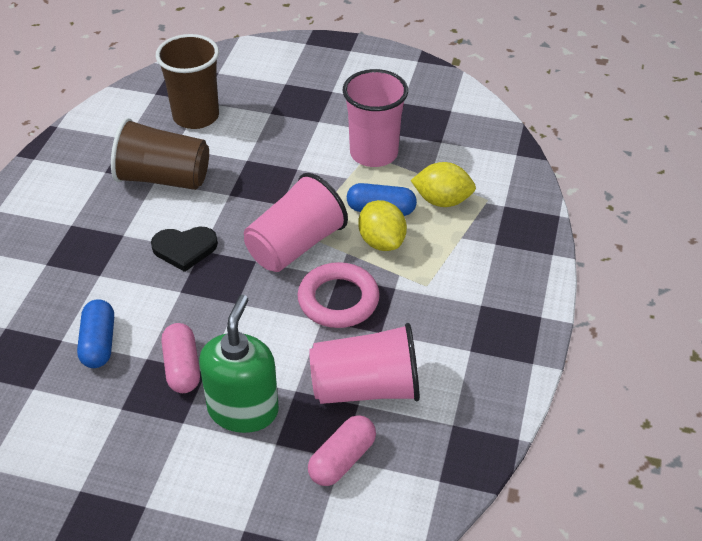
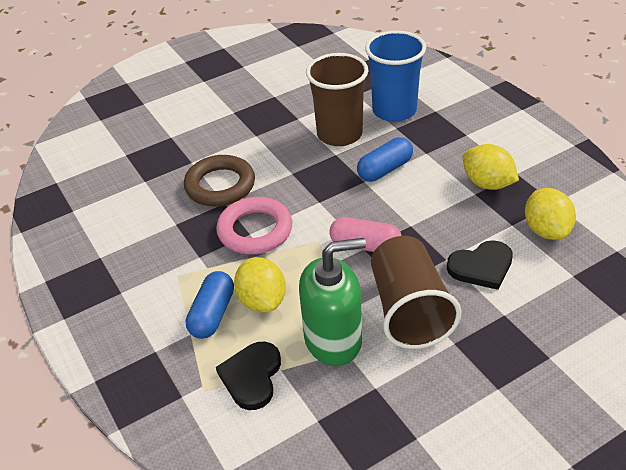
black heart: [151,227,218,272] = 1 -> [216,342,281,410] [447,240,513,290] = 2
blue cup: none = 0 -> [365,31,426,122] = 1
brown ring: none = 0 -> [184,155,255,207] = 1
pink capsule: [162,323,200,393] [308,415,376,486] = 2 -> [329,217,402,252] = 1
pink cup: [244,173,348,272] [309,323,420,404] [343,69,408,167] = 3 -> none = 0
yellow lemon: [358,200,407,251] [411,162,476,207] = 2 -> [234,257,286,312] [463,144,519,190] [525,188,576,240] = 3

